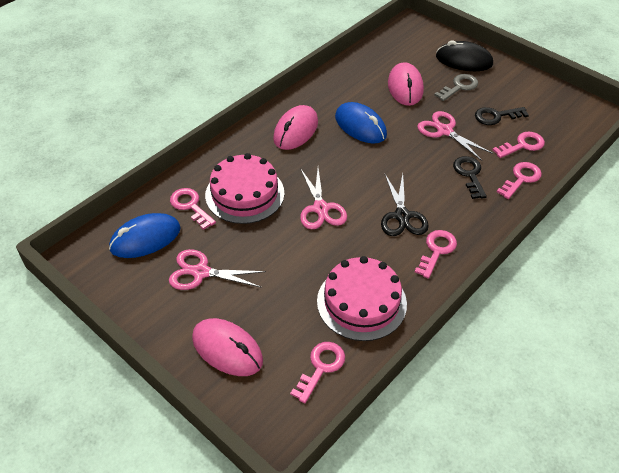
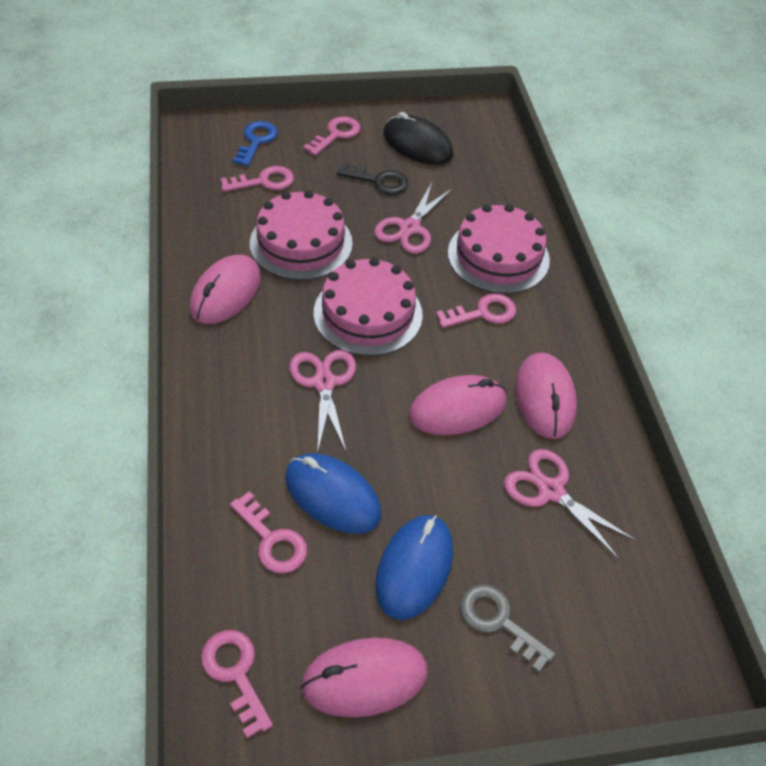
black key: [453,156,487,199] [475,107,529,125] = 2 -> [337,163,408,195] = 1
black scissors: [381,174,429,236] = 1 -> none = 0
blue key: none = 0 -> [232,121,278,166] = 1
pink cake: [205,153,284,224] [317,256,407,341] = 2 -> [250,190,353,280] [314,257,423,356] [448,204,550,294] = 3
pink mouse: [192,318,263,376] [273,105,318,150] [388,62,424,106] = 3 -> [190,255,261,324] [300,638,428,717] [409,375,507,435] [515,352,577,439] = 4

